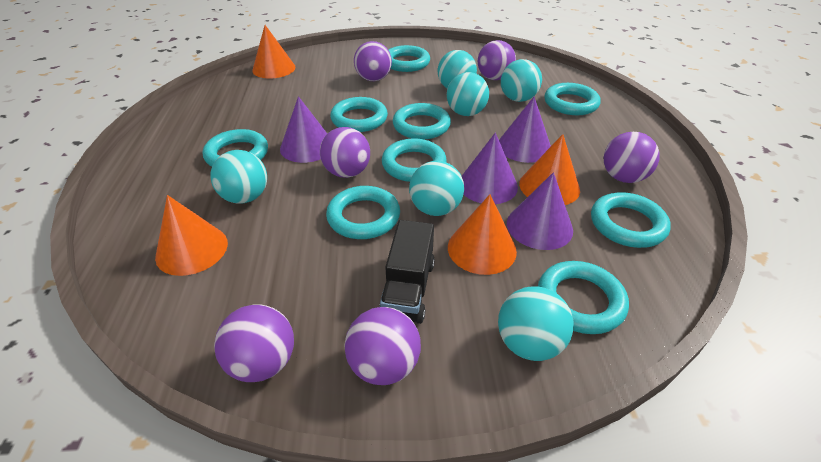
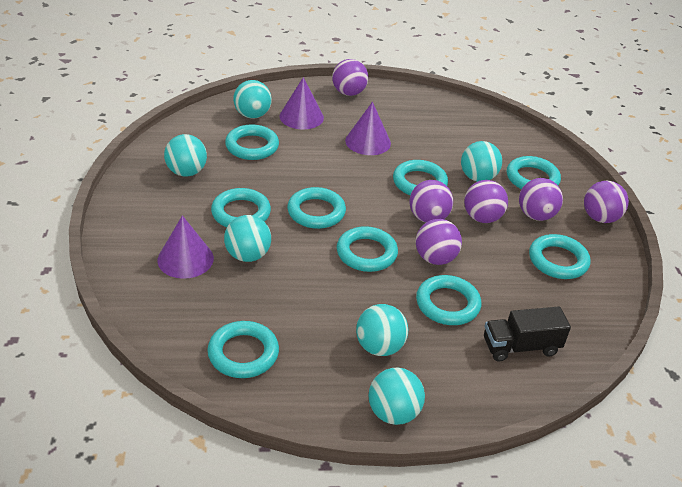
orange cone: [155,195,228,276] [252,25,296,79] [448,194,517,275] [519,134,580,205] = 4 -> none = 0
purple cone: [280,96,327,163] [462,133,518,204] [499,97,551,163] [507,172,573,250] = 4 -> [157,215,214,279] [279,77,324,130] [345,102,391,155] = 3

